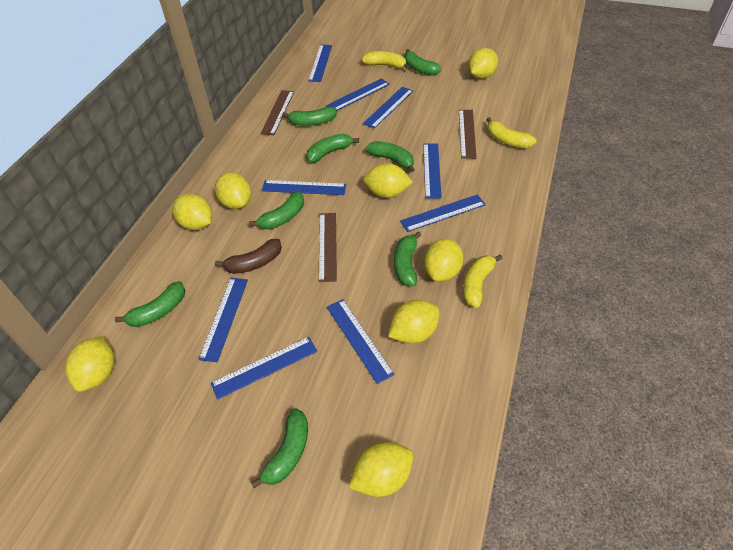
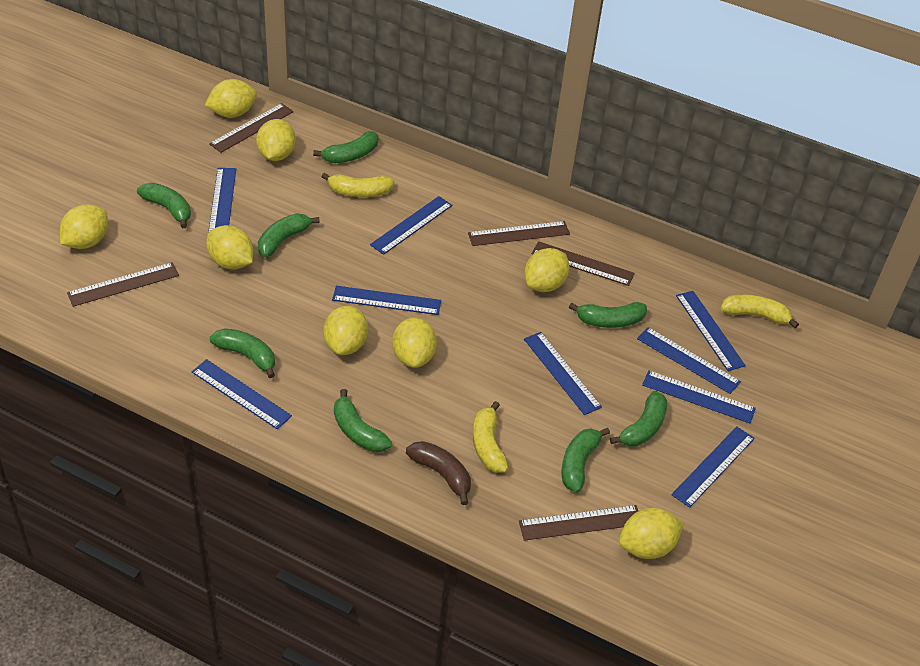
brown ruler: [260,90,294,135] [319,213,337,282] [459,110,477,159] = 3 -> [67,262,179,307] [209,103,293,153] [468,221,570,246] [519,505,638,541] [532,241,635,286] = 5

